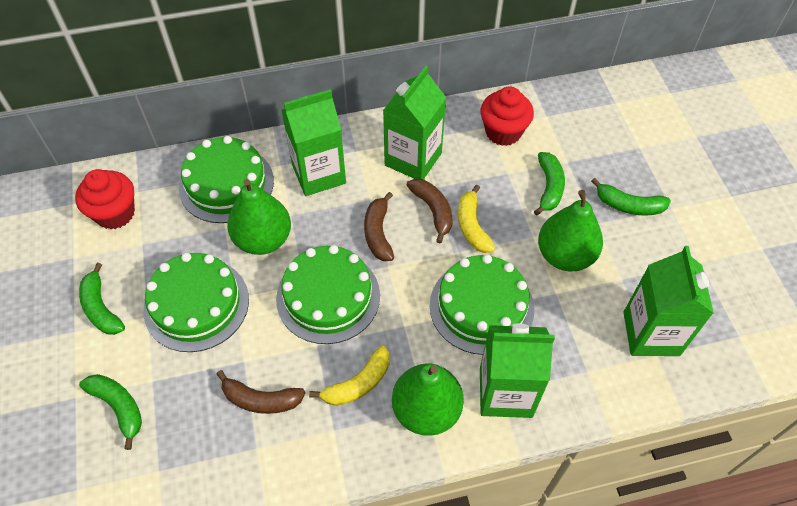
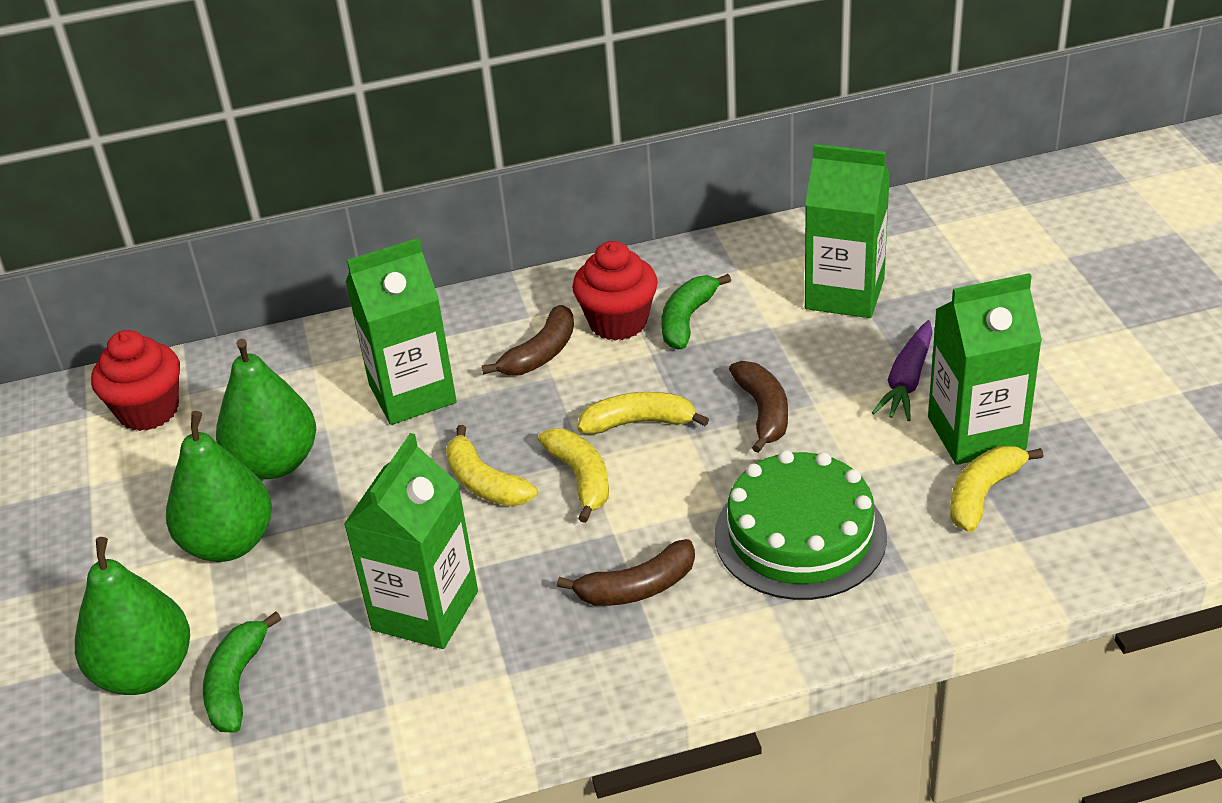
green banana: [79,263,125,335] [79,374,142,450] [534,152,565,216] [591,178,671,215] = 4 -> [203,612,281,733] [662,274,731,349] = 2
green cake: [143,253,249,352] [179,136,274,223] [276,245,380,344] [430,255,534,355] = 4 -> [715,450,887,600] = 1
purple carrot: none = 0 -> [872,320,933,421] = 1
yellow banana: [309,346,390,406] [458,184,495,253] = 2 -> [446,425,538,506] [538,428,609,523] [577,392,709,434] [950,446,1044,532] = 4

